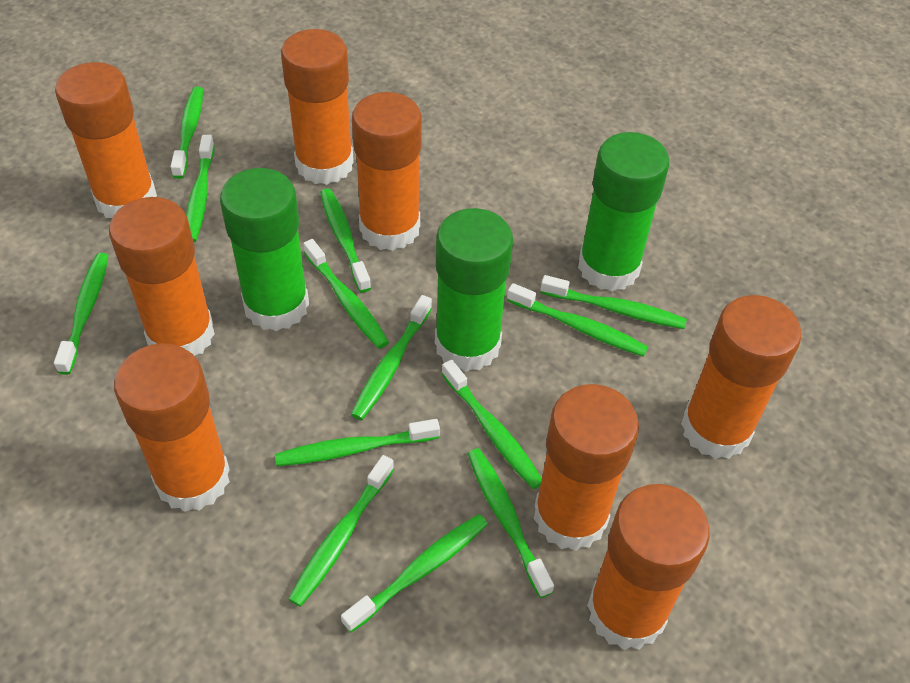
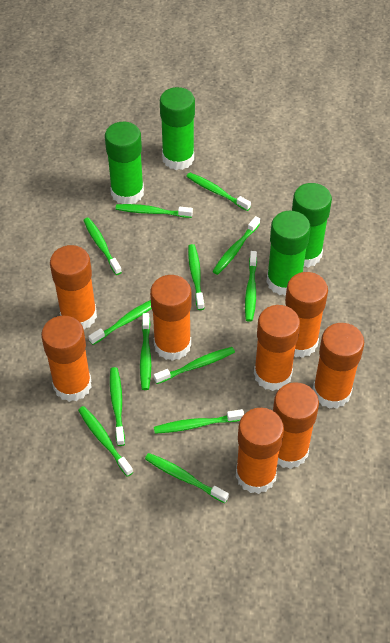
green glue stick: [220,168,309,331] [435,208,513,372] [578,132,669,291] = 3 -> [105,122,144,204] [160,87,195,170] [266,211,310,296] [292,183,332,268] = 4

